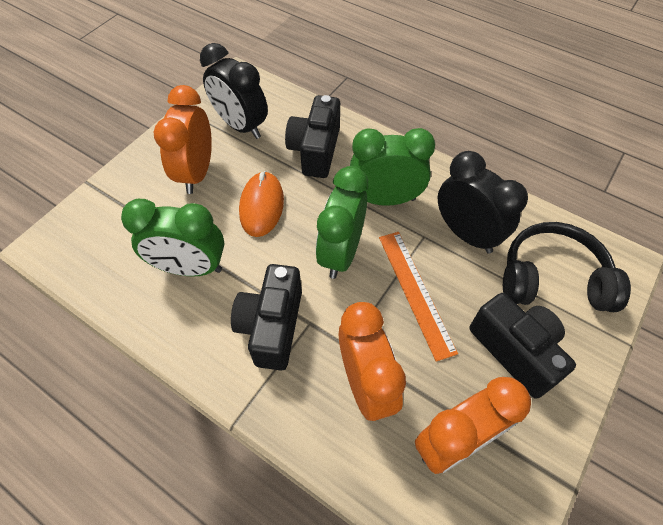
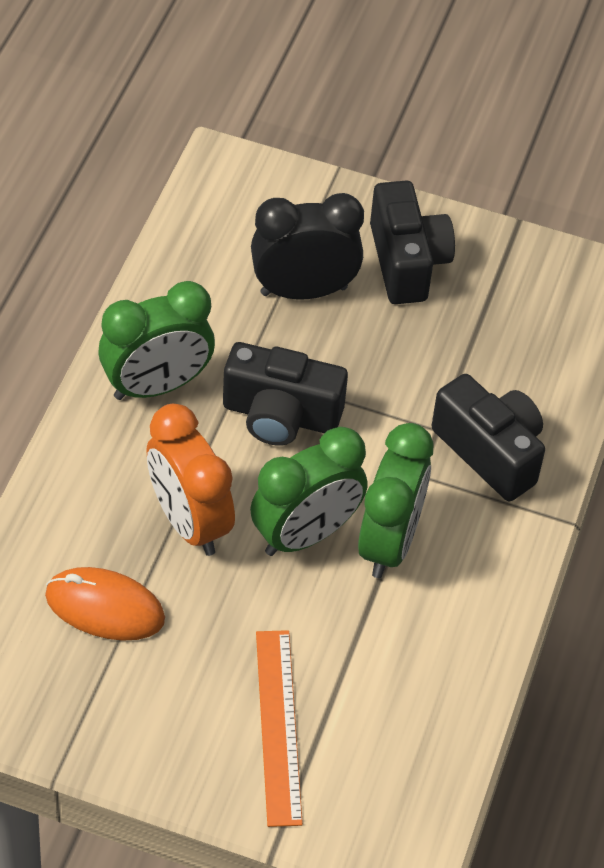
black clock: [200,43,268,139] [438,151,528,254] = 2 -> [251,193,364,299] = 1
black headphones: [503,222,631,312] = 1 -> none = 0
orange clock: [154,85,212,194] [339,302,406,421] [415,377,531,474] = 3 -> [146,404,235,556] = 1

